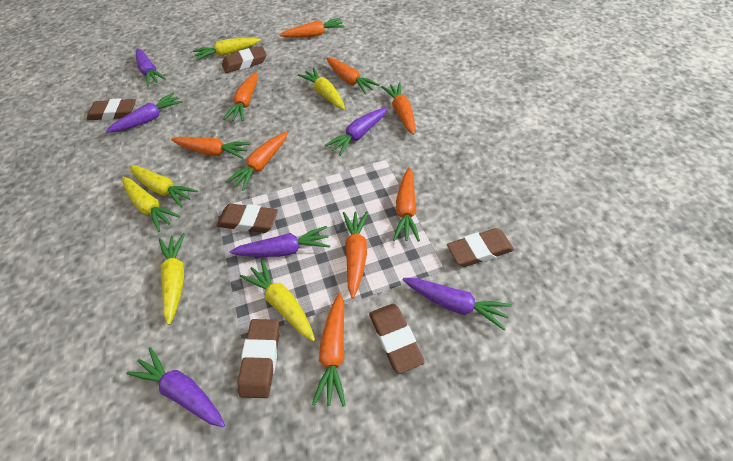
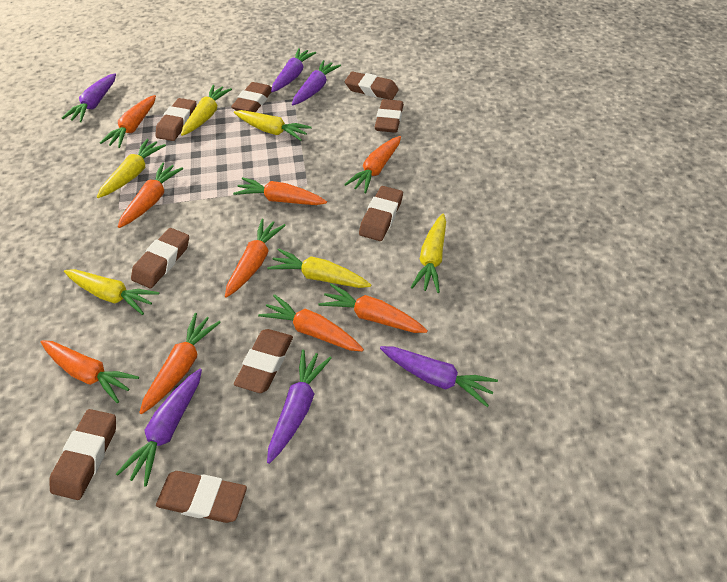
brown eraser: [87,98,136,120] [216,203,278,233] [222,46,267,73] [238,319,280,398] [369,304,425,374] [447,228,514,267] = 6 -> [50,409,116,500] [131,228,189,288] [156,98,196,141] [156,471,247,523] [231,82,272,112] [234,329,293,393] [345,72,399,100] [359,186,403,241] [375,99,404,133] = 9

